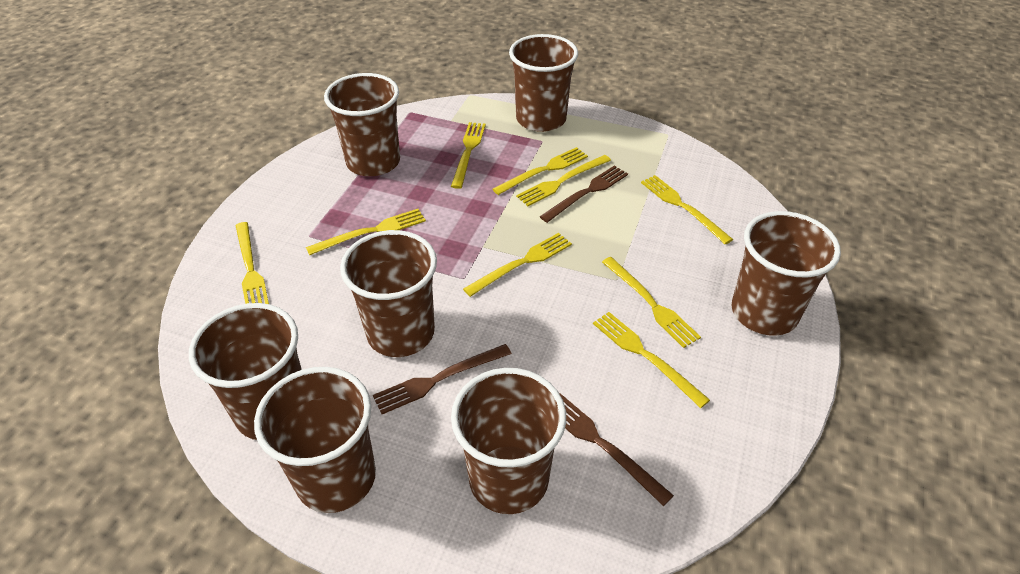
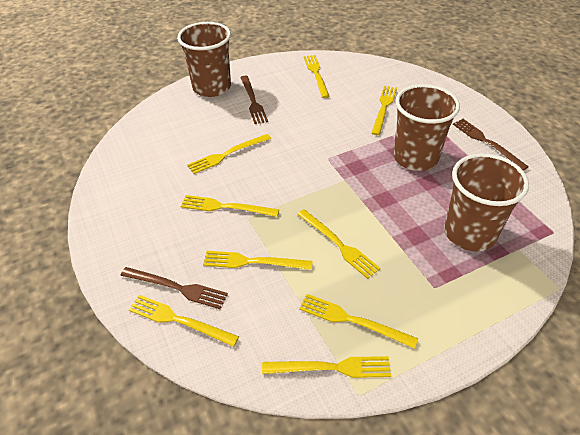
brown cup: [189,303,302,440] [254,367,376,513] [324,73,400,176] [340,230,437,357] [451,368,566,514] [509,34,578,132] [732,211,841,336] = 7 -> [177,22,231,97] [393,84,460,171] [444,153,529,252] = 3

